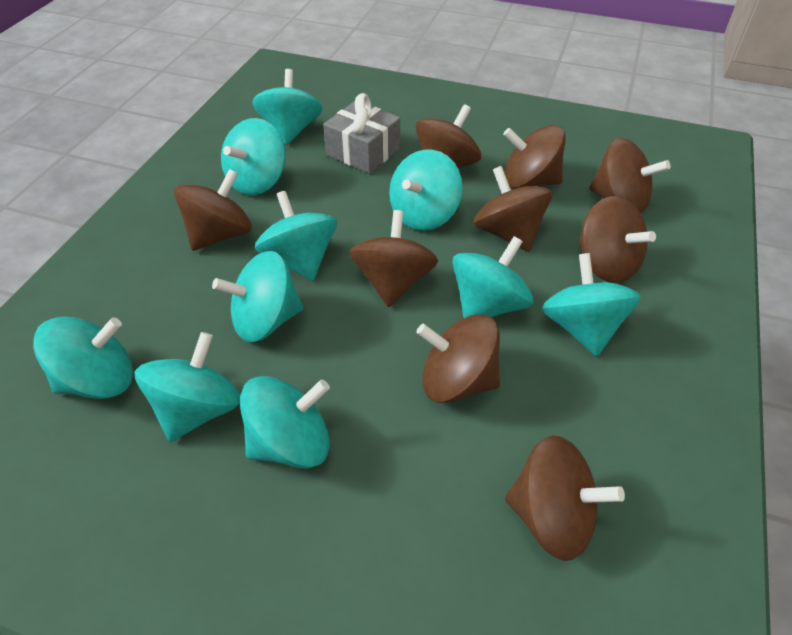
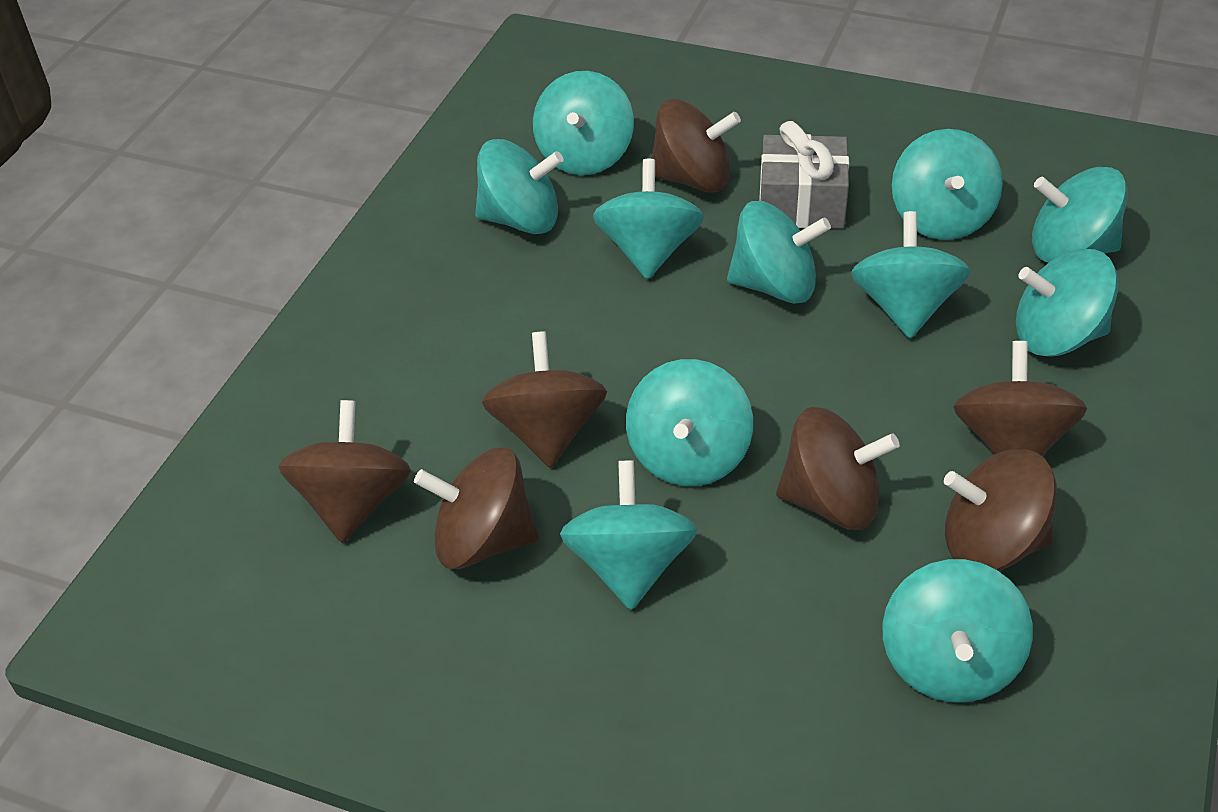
brown spinning top: [174,169,252,251] [349,210,438,307] [416,104,481,168] [417,314,500,403] [473,166,552,252] [503,125,566,189] [505,435,625,561] [579,196,656,283] [589,138,670,213] = 9 -> [278,400,411,543] [414,447,539,569] [482,331,607,468] [651,99,741,193] [776,407,900,530] [944,449,1057,571] [953,341,1087,456] = 7
turquoise spinning top: [33,316,133,399] [135,332,240,442] [212,251,303,342] [221,118,285,195] [240,376,330,468] [252,69,323,145] [255,191,337,281] [389,149,462,231] [452,236,533,318] [542,253,641,356] = 10 -> [475,139,564,234] [533,71,634,175] [560,460,697,610] [593,159,704,280] [626,359,753,486] [727,201,831,304] [851,211,970,339] [883,559,1033,702] [892,129,1003,240] [1016,249,1118,357] [1032,167,1128,263] = 11

